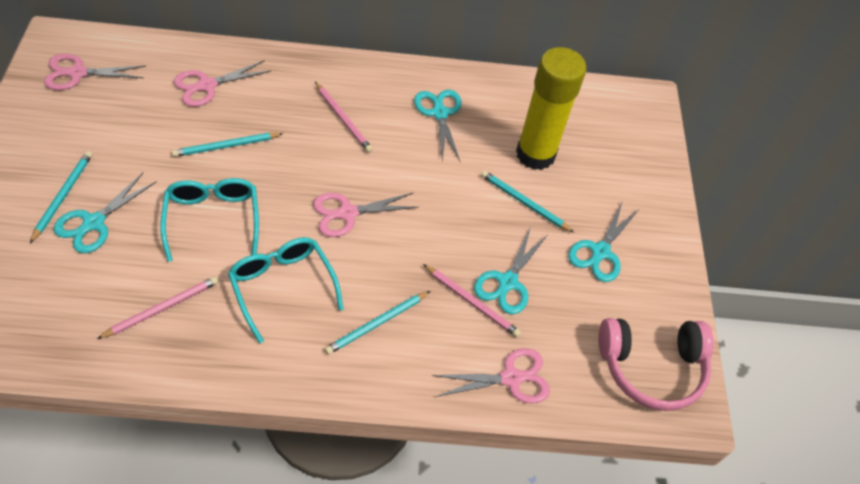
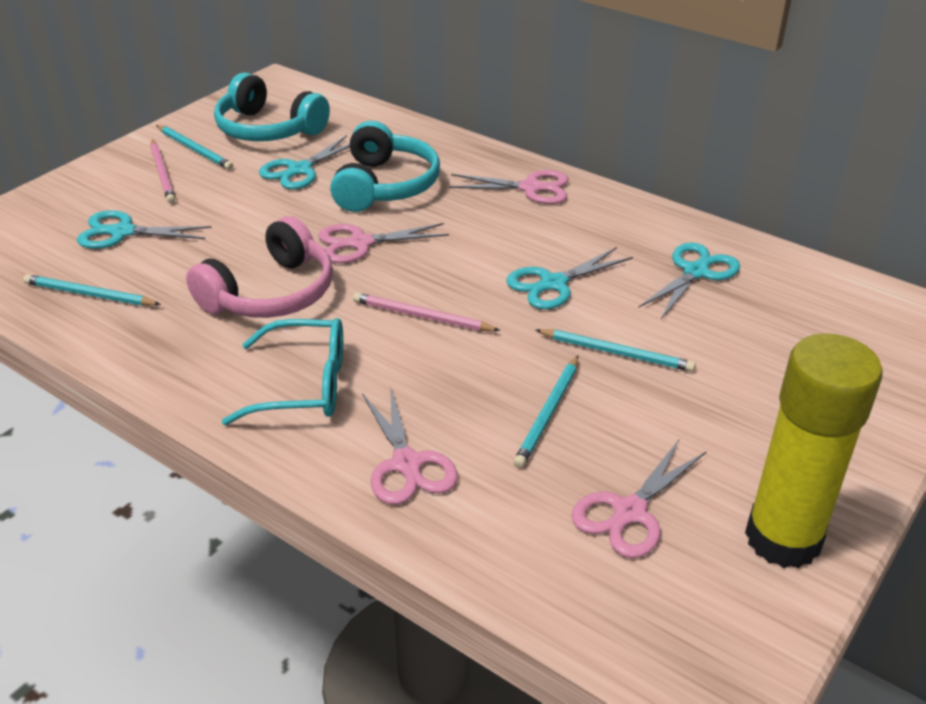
pink pencil: [97,276,218,339] [315,82,373,153] [423,264,521,337] = 3 -> [150,140,175,203] [353,292,500,331] = 2
turquoise glasses: [160,178,259,262] [228,237,344,343] = 2 -> [221,318,343,425] = 1
turquoise headphones: none = 0 -> [214,72,330,141] [330,121,440,212] = 2

